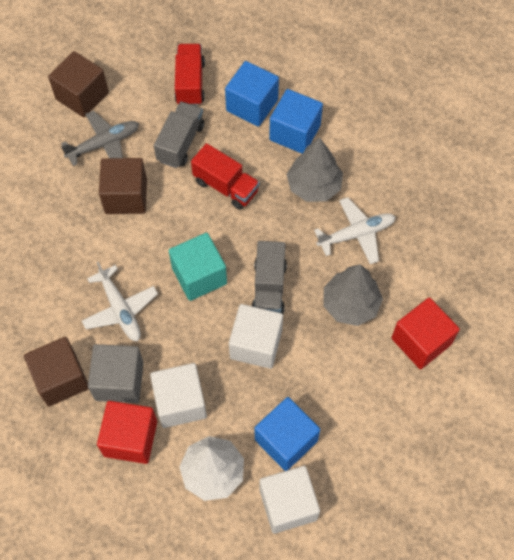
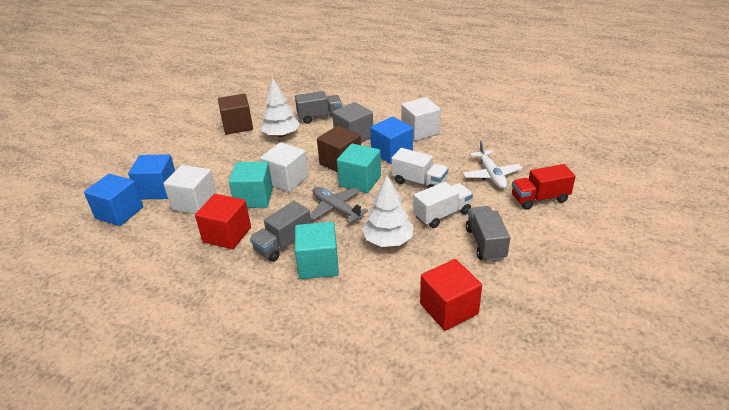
brown cube: [24,337,89,406] [48,51,109,118] [99,158,147,214] = 3 -> [218,94,253,135] [317,126,361,172] = 2
grey tree: [287,137,343,202] [323,264,383,326] = 2 -> none = 0
grey truck: [154,101,204,168] [252,241,287,314] = 2 -> [250,201,311,262] [295,91,342,124] [466,206,510,261] = 3
red truck: [175,44,205,106] [191,143,260,210] = 2 -> [512,164,576,210] = 1
turquoise cube: [169,233,227,301] = 1 -> [229,162,273,208] [295,222,339,279] [337,143,381,193] = 3
white plane: [82,262,158,341] [314,197,396,264] = 2 -> [463,140,522,189] = 1
white tree: [179,436,244,501] = 1 -> [260,78,300,137] [362,175,413,247] = 2
white truck: none = 0 -> [391,148,448,189] [413,182,473,228] = 2

